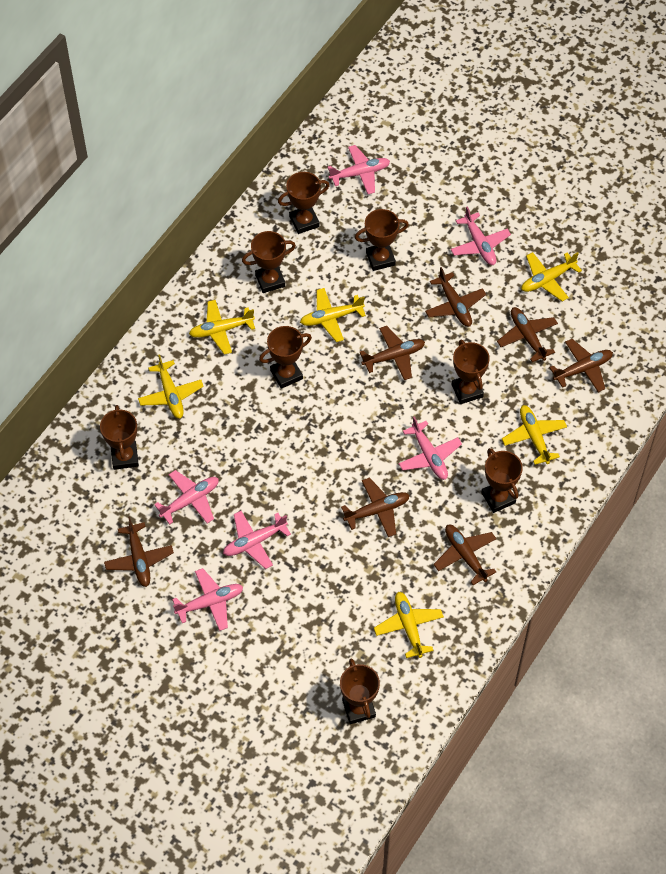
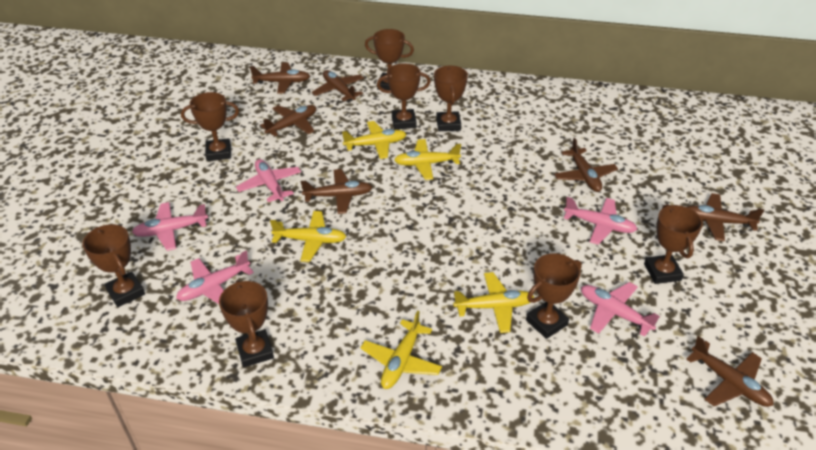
pink plane: [154,470,219,525] [172,568,243,631] [223,511,291,569] [327,145,390,194] [399,416,462,480] [451,206,511,265] = 6 -> [132,202,208,251] [176,251,254,304] [236,159,301,202] [564,197,637,245] [581,282,660,337] = 5
yellow plane: [138,354,204,418] [189,300,255,355] [300,288,366,342] [374,592,444,658] [502,405,567,465] [521,252,582,301] = 6 -> [270,211,346,262] [342,121,406,159] [360,311,442,389] [394,139,461,180] [453,272,534,333] = 5

